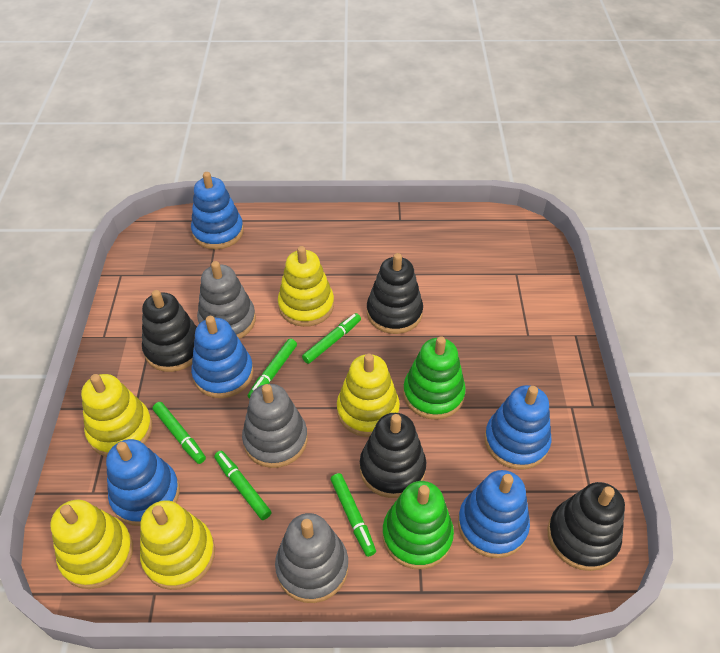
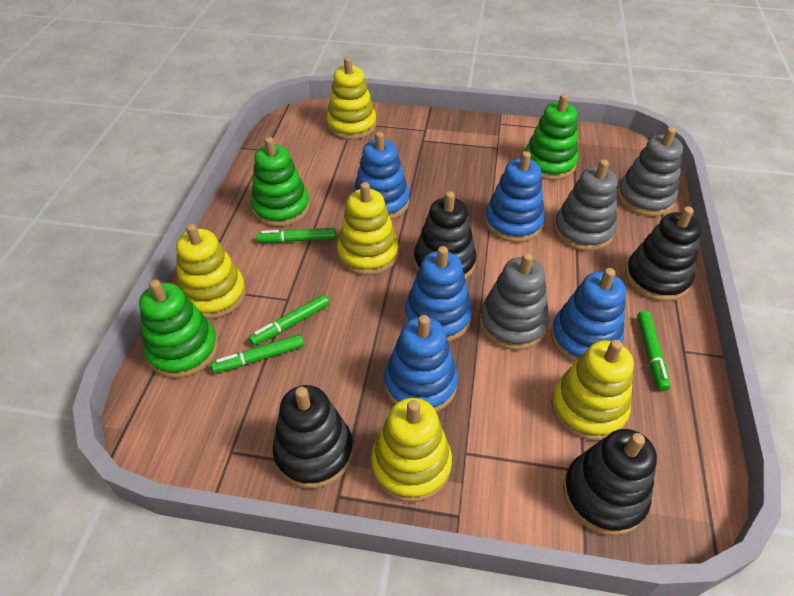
green marker: [152,402,206,464] [214,451,272,520] [248,338,297,399] [302,313,361,364] [331,473,376,557] = 5 -> [211,334,304,373] [249,295,329,346] [257,228,336,243] [637,311,670,391] = 4
green stacking toy: [383,481,454,569] [403,336,466,420] = 2 -> [139,279,218,378] [251,137,310,227] [525,94,578,180] = 3

